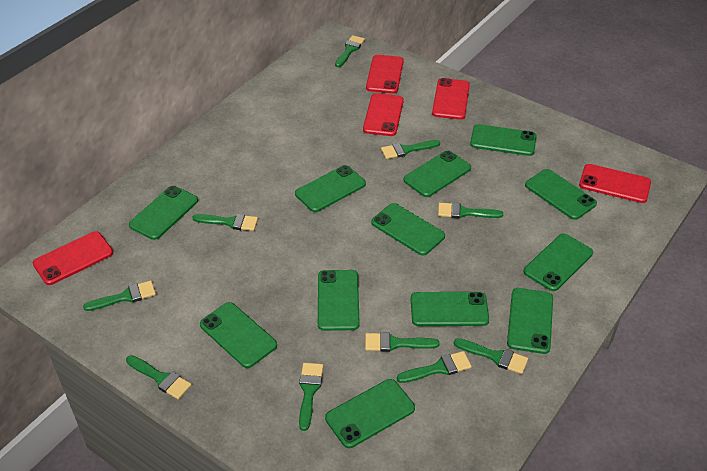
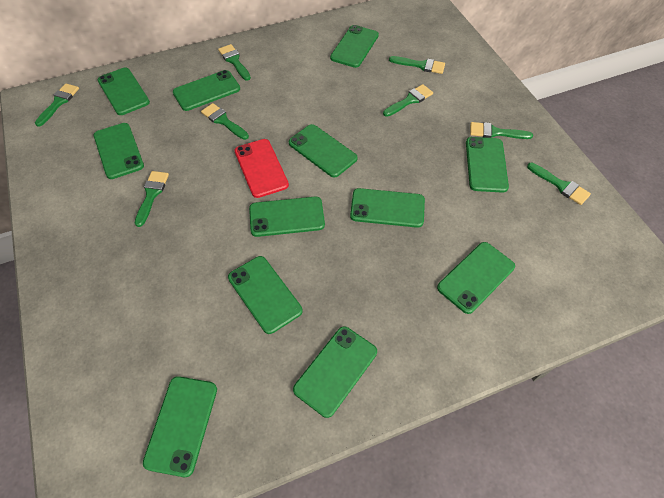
green brush: [83,280,156,311] [126,355,191,399] [192,214,258,231] [299,363,323,431] [335,35,365,67] [365,332,439,352] [381,140,440,159] [397,351,472,383] [438,203,503,218] [454,338,528,374] = 10 -> [35,83,79,127] [135,171,169,227] [201,103,249,140] [218,44,251,81] [383,84,433,117] [389,56,445,74] [470,122,533,139] [527,163,591,205] = 8
red phone: [33,231,113,285] [363,93,404,136] [366,55,404,93] [432,78,470,119] [579,164,651,203] = 5 -> [235,139,289,198] = 1

